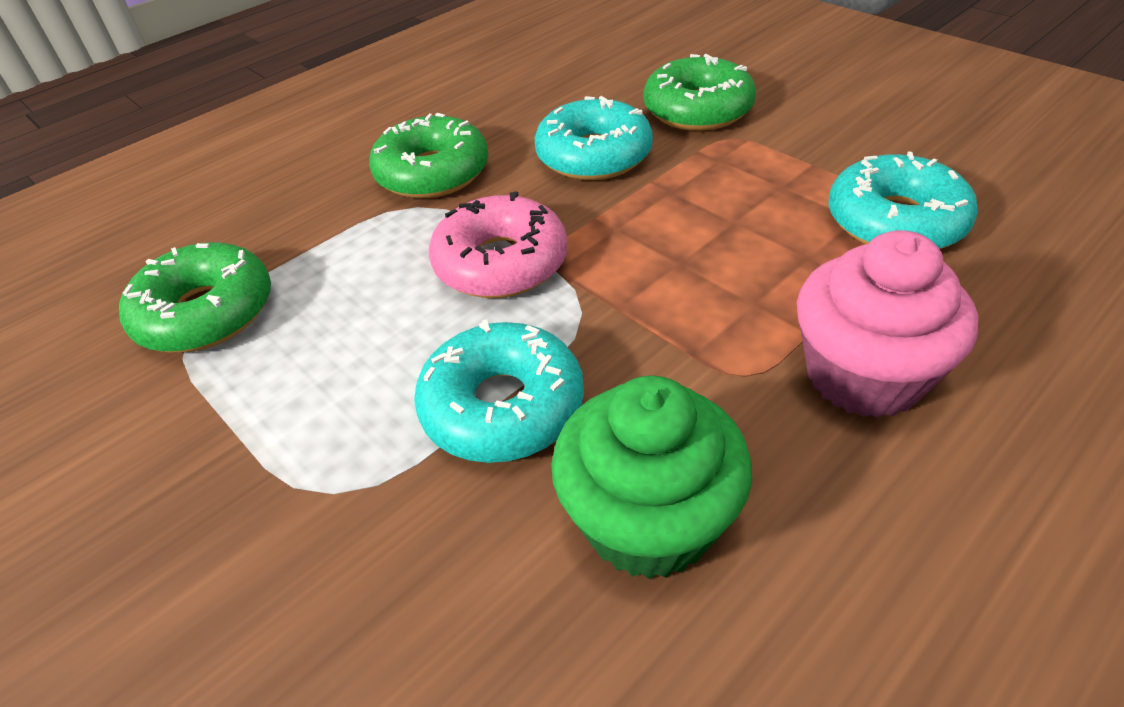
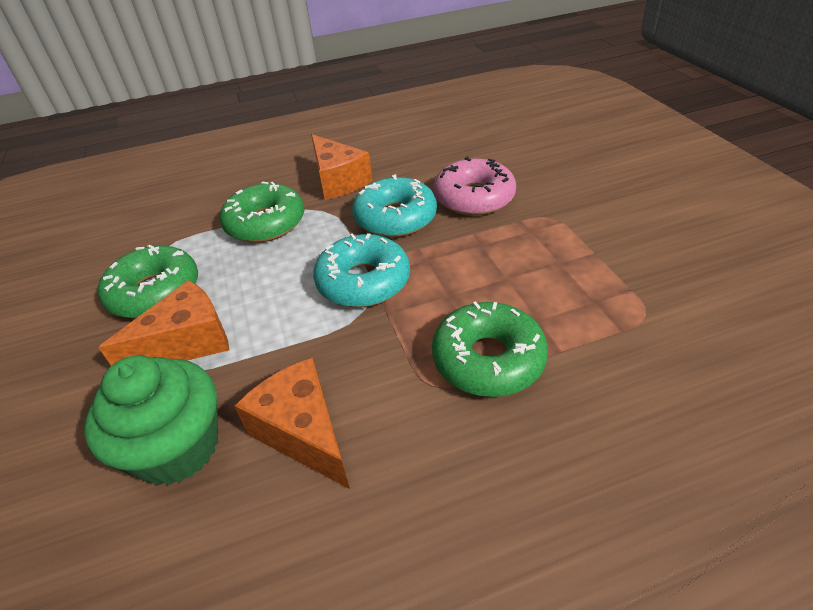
orange cheese: none = 0 -> [98,280,229,366] [234,358,350,489] [311,134,373,200] = 3
pink cupcake: [797,230,978,418] = 1 -> none = 0
turquoise donut: [414,319,584,463] [535,96,653,180] [828,152,978,249] = 3 -> [313,233,410,307] [352,175,437,237] = 2

